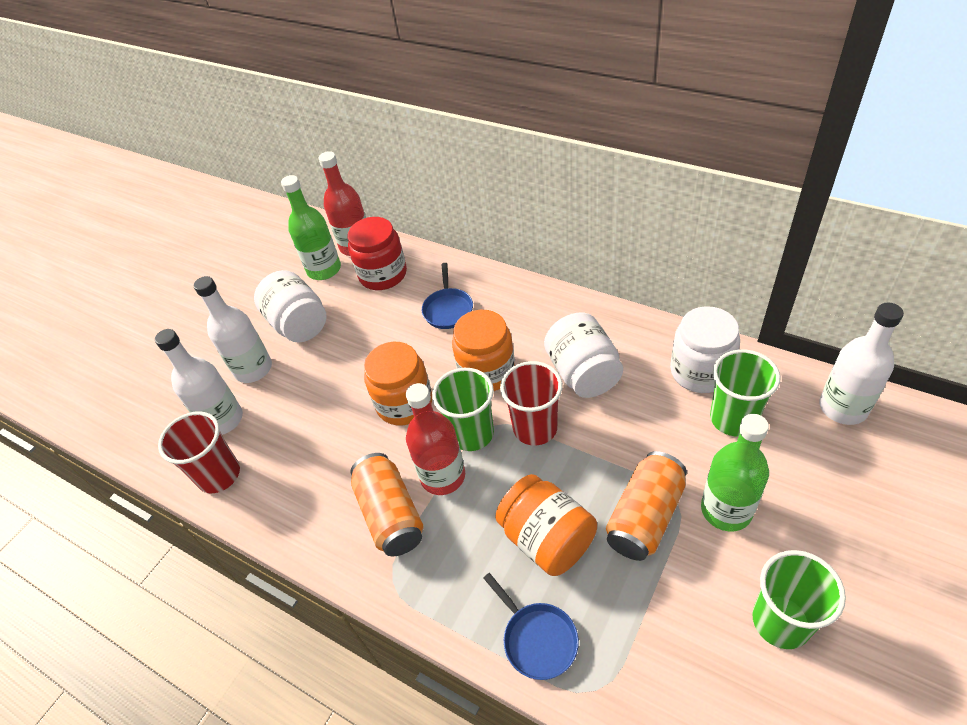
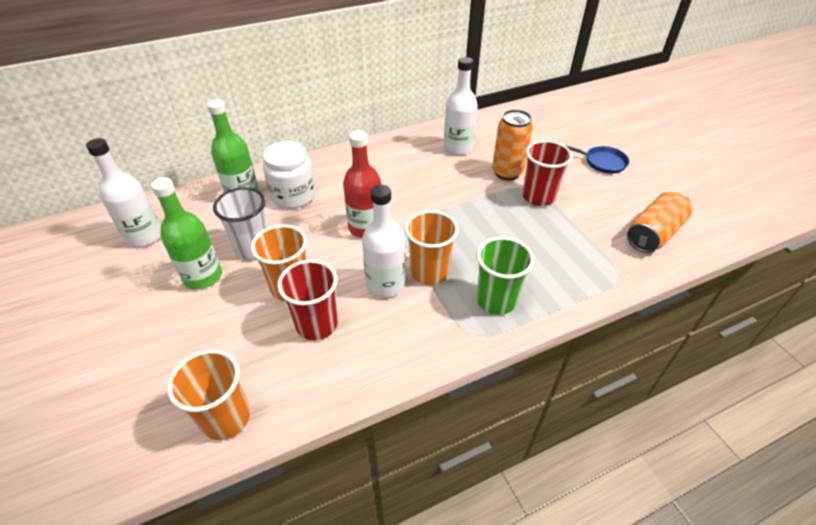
blue pan: [422,263,473,329] [483,573,579,680] = 2 -> [565,145,629,174] = 1
green cup: [432,368,494,451] [710,349,780,436] [753,550,846,649] = 3 -> [477,237,534,315] = 1
orange cup: none = 0 -> [167,349,250,440] [251,224,307,301] [405,210,458,285] = 3
orange jar: [364,342,432,425] [452,310,515,391] [495,474,597,576] = 3 -> none = 0
red bottle: [319,151,366,256] [406,383,465,495] = 2 -> [343,130,381,238] = 1
red jar: [348,217,407,290] = 1 -> none = 0
white cup: none = 0 -> [213,187,268,259] = 1
white jar: [254,270,327,343] [544,313,623,398] [670,306,740,393] = 3 -> [263,141,316,209] = 1

